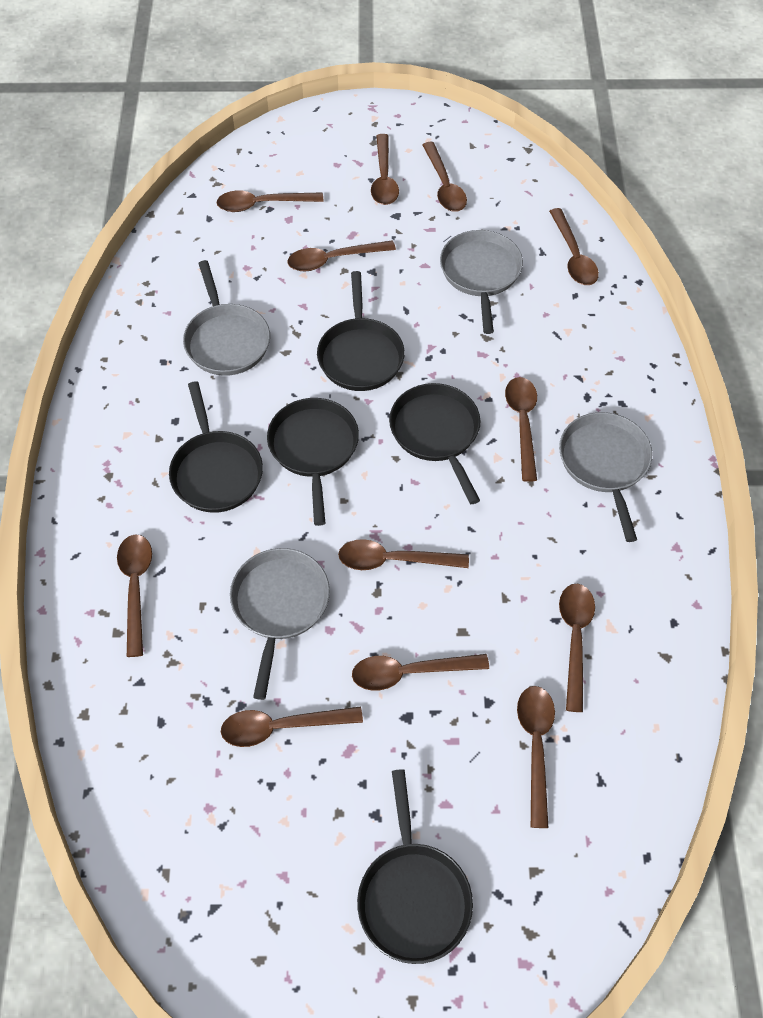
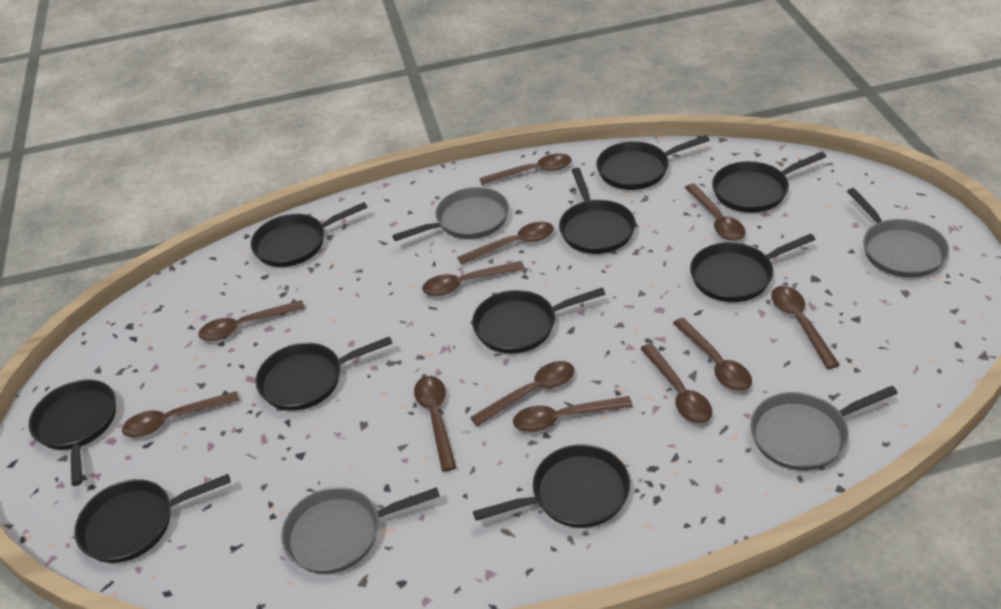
black pan: [169,381,263,513] [267,398,359,526] [317,271,405,391] [357,769,473,964] [389,383,481,504] = 5 -> [29,380,116,486] [74,474,231,563] [251,202,367,267] [256,336,393,411] [472,288,605,354] [473,444,630,528] [559,168,636,254] [596,135,710,190] [690,234,816,302] [712,152,826,213] = 10

